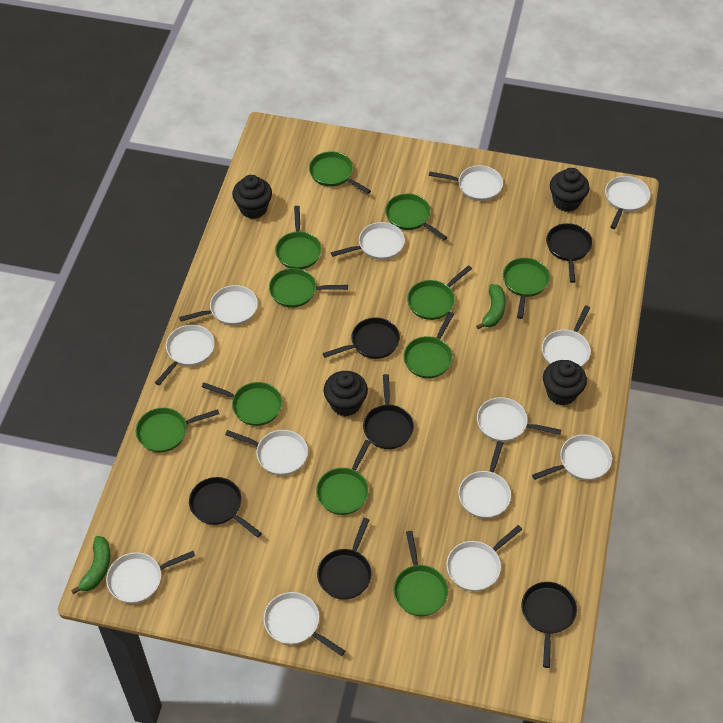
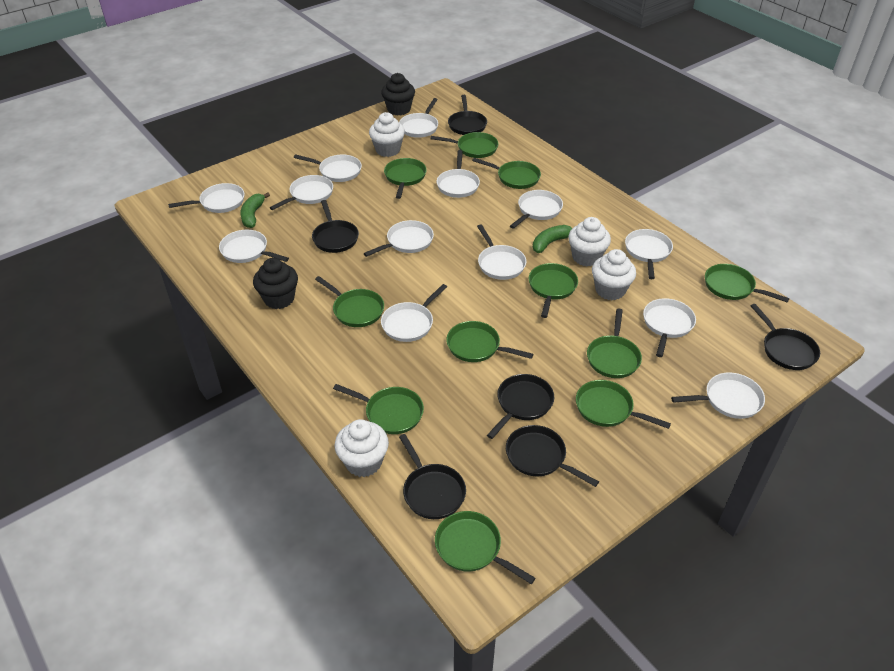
black cupcake: [232,175,272,219] [324,371,368,416] [543,360,587,405] [550,168,589,212] = 4 -> [253,258,298,309] [381,73,415,115] = 2
white cupcake: none = 0 -> [335,419,389,477] [369,112,405,157] [568,217,611,266] [592,249,636,300] = 4

